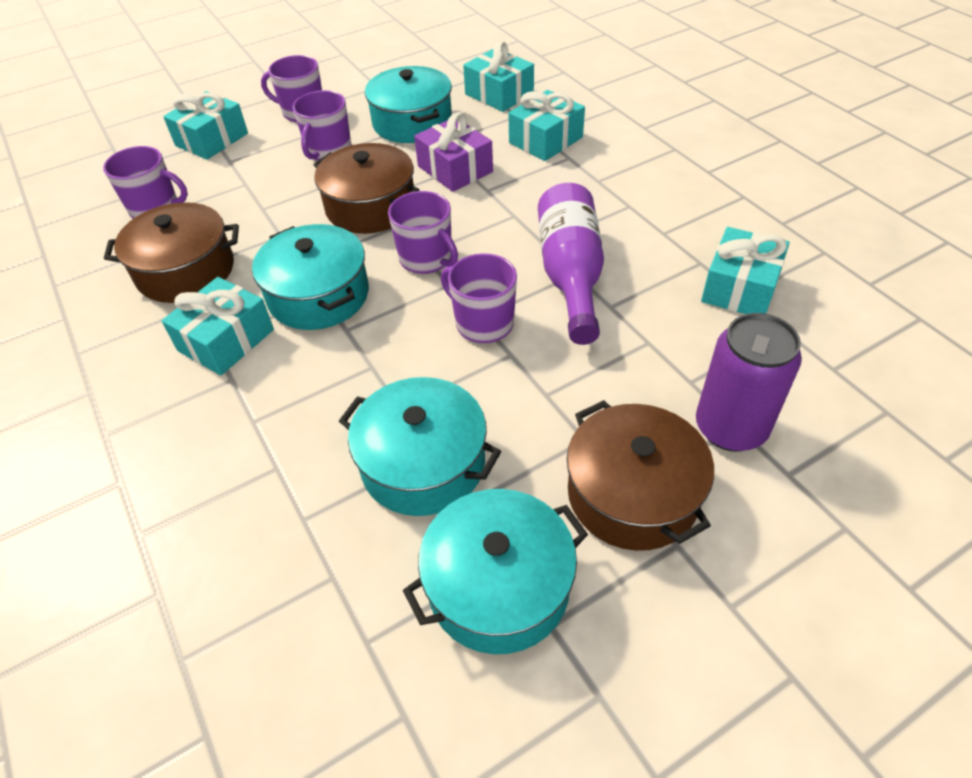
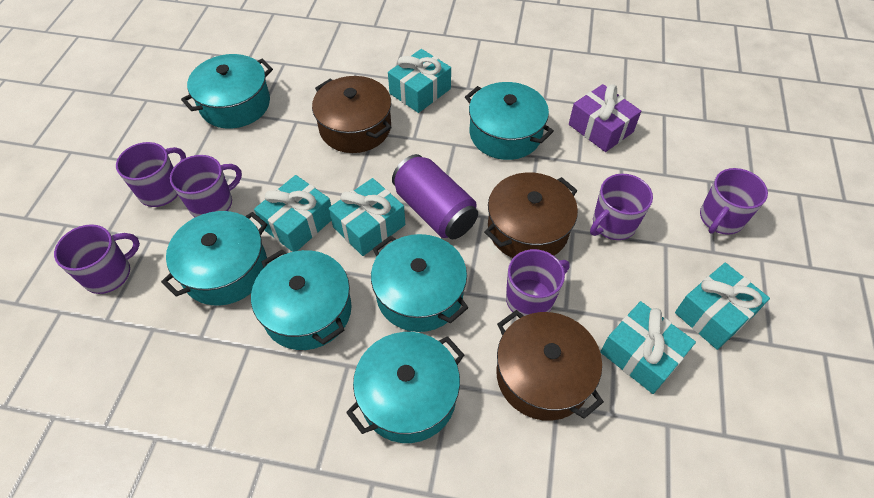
purple bottle: [538,183,604,345] = 1 -> none = 0
purple mug: [103,146,188,219] [261,55,322,122] [293,90,351,161] [388,191,458,274] [441,253,517,343] = 5 -> [54,224,140,294] [116,142,186,207] [170,155,242,217] [506,249,569,316] [590,174,653,240] [700,168,768,235] = 6
turquoise pot: [252,224,369,330] [339,377,501,516] [365,66,452,143] [403,489,588,654] = 4 -> [161,211,267,306] [181,54,273,129] [251,250,351,350] [346,332,464,443] [371,234,468,332] [465,82,554,160] = 6

